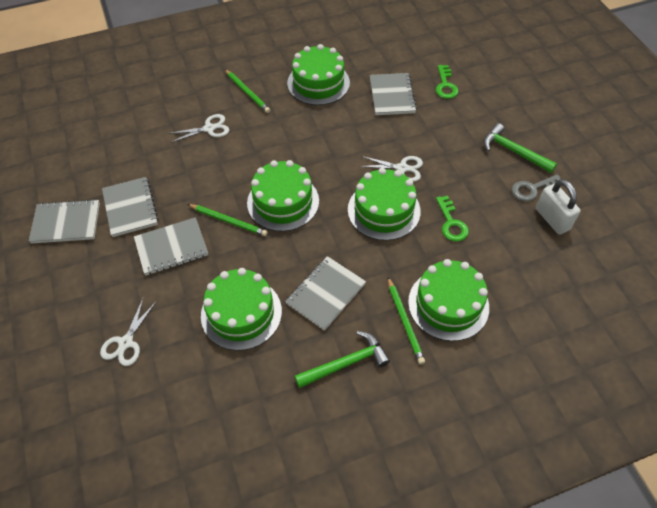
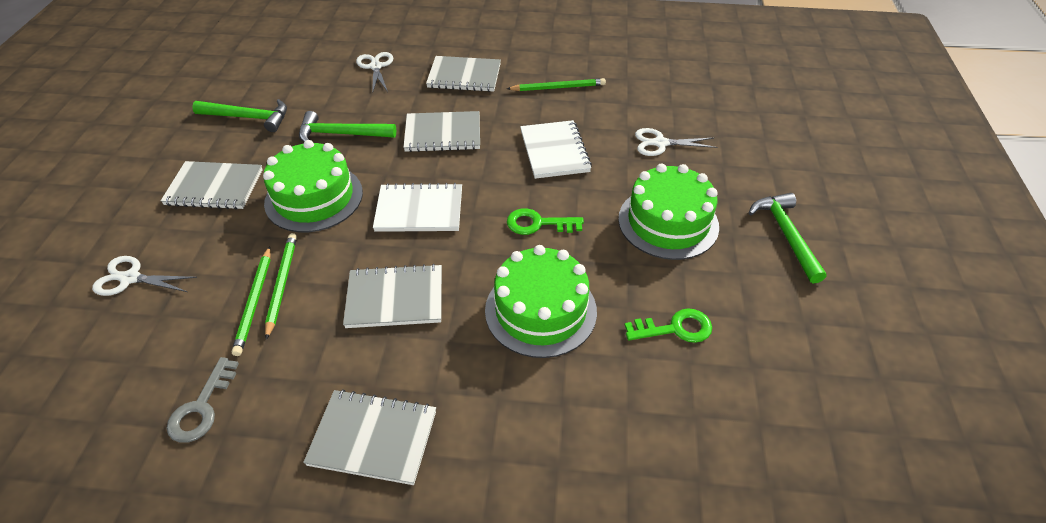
green cake: [201,268,282,351] [247,160,319,232] [287,44,350,105] [348,168,421,241] [408,259,489,341] = 5 -> [263,140,363,232] [485,245,597,358] [618,163,719,260] = 3
green hammer: [295,331,390,388] [484,123,557,173] = 2 -> [192,99,287,132] [299,111,396,142] [749,193,827,283] = 3
white notebook: none = 0 -> [373,183,462,232] [520,120,592,179] = 2
white padlock: [536,179,580,235] = 1 -> none = 0

